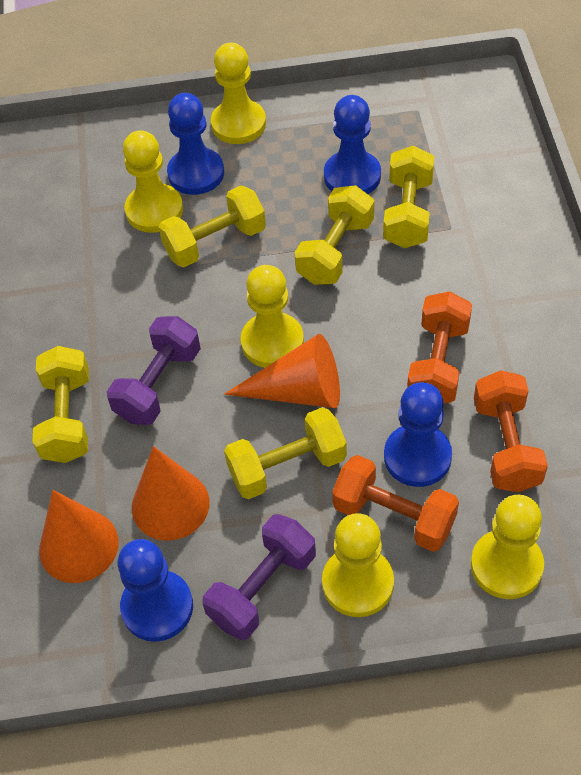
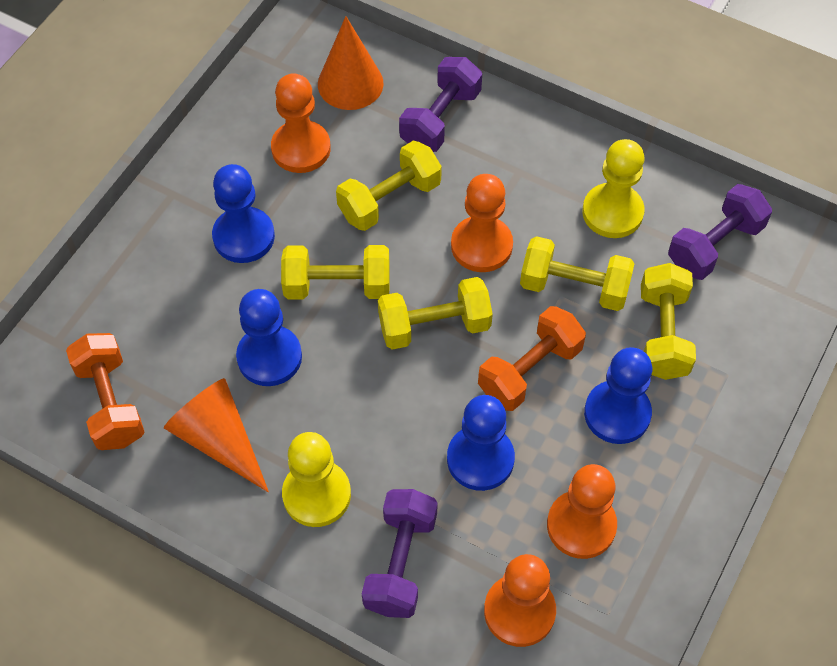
orange cone: [39,490,118,583] [132,446,210,541] [224,334,340,408] = 3 -> [164,378,269,492] [318,16,384,110] = 2
orange dumbbell: [332,455,459,552] [407,291,472,403] [474,370,548,492] = 3 -> [66,333,145,450] [478,306,586,411] = 2
orange pawn: none = 0 -> [271,73,331,173] [451,174,513,272] [484,554,556,647] [547,464,617,559] = 4
purple dumbbell: [107,316,201,425] [203,514,316,640] = 2 -> [362,489,438,618] [399,57,482,152] [668,184,772,280] = 3
yellow pawn: [123,130,183,233] [211,43,266,144] [241,265,304,368] [322,513,394,617] [471,495,544,599] = 5 -> [282,432,351,527] [582,139,645,238] = 2

